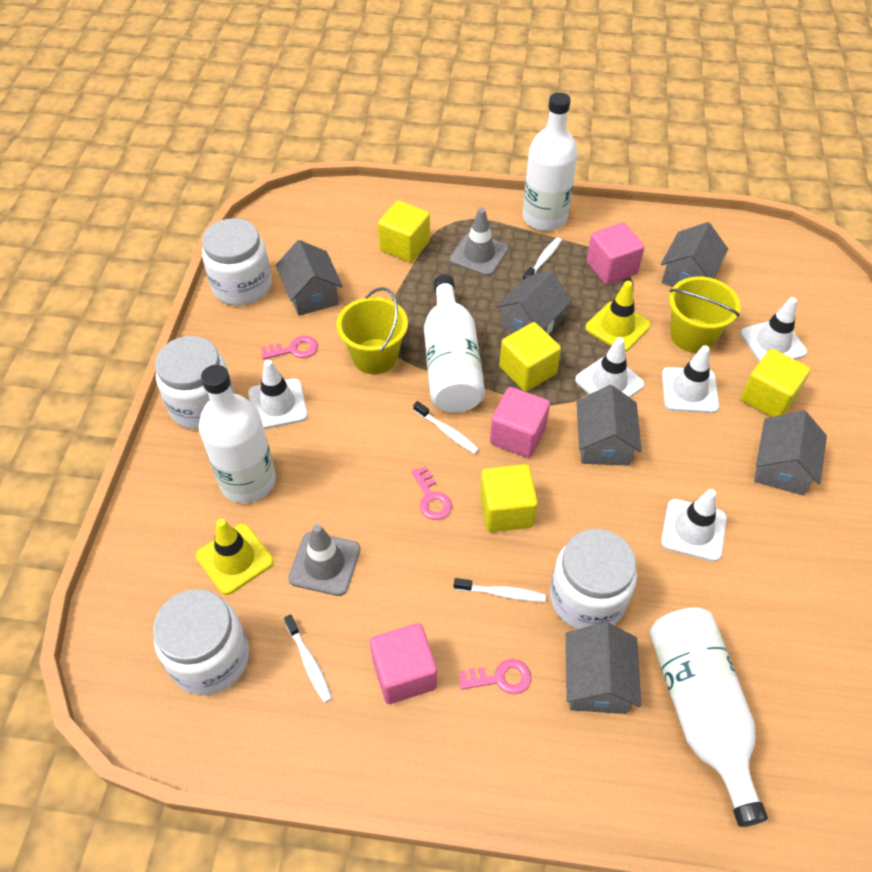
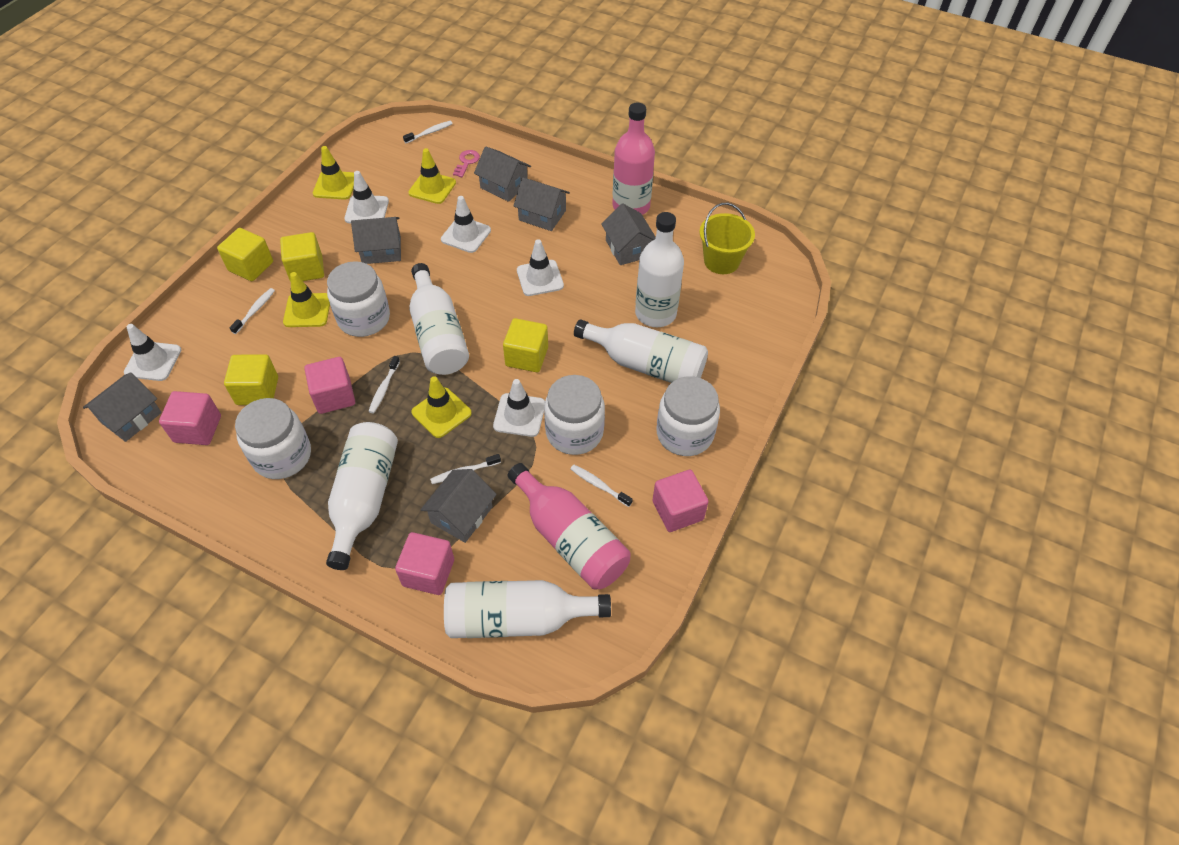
grey traffic cone: [288,524,360,596] [450,208,509,276] = 2 -> none = 0
pink bottle: none = 0 -> [508,463,631,589] [612,103,655,215] = 2
pink cube: [370,623,437,704] [490,387,550,458] [586,222,645,285] = 3 -> [159,391,221,445] [304,357,355,414] [395,532,454,595] [653,470,709,532] = 4
pink key: [261,336,318,359] [411,466,452,520] [460,659,531,694] = 3 -> [453,150,480,177] = 1
white bottle: [199,365,276,503] [424,274,485,413] [523,92,578,231] [650,607,768,827] = 4 -> [326,422,398,570] [409,263,469,375] [444,580,611,638] [574,319,708,383] [635,212,684,327] = 5
white toothbrush: [284,615,332,703] [413,401,479,454] [454,578,546,602] [523,237,562,280] = 4 -> [230,288,275,334] [368,356,400,413] [403,121,453,143] [430,454,501,484] [570,465,633,507] = 5
yellow bucket: [336,287,408,374] [669,276,740,353] = 2 -> [699,203,755,274] = 1
yellow traffic cone: [196,519,274,595] [585,281,651,352] = 2 -> [283,272,330,327] [313,146,354,200] [408,148,456,204] [412,376,472,438] = 4

